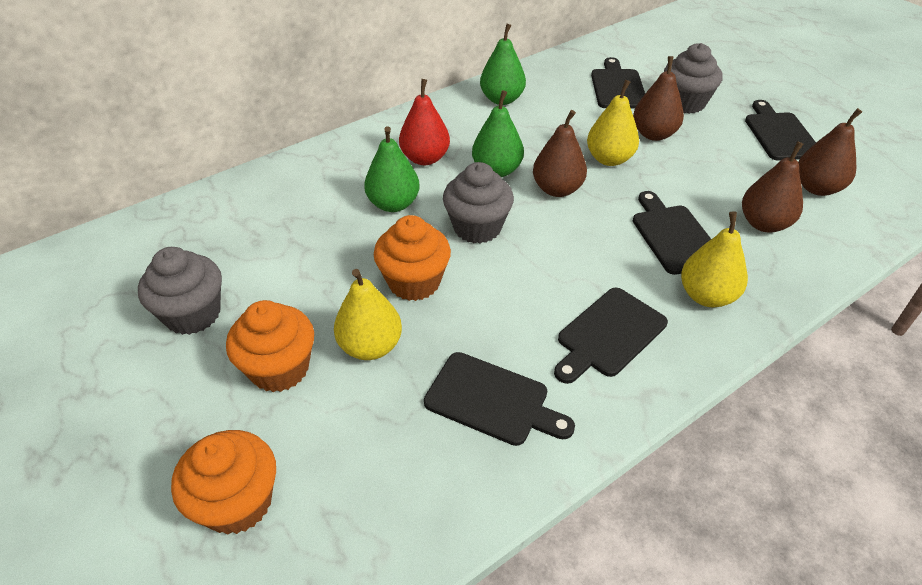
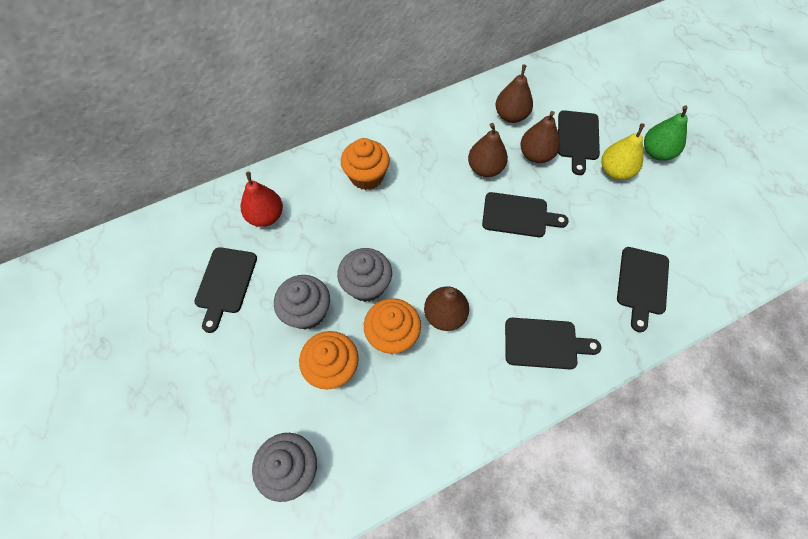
green pear: [364,126,420,212] [472,90,524,177] [480,24,526,105] = 3 -> [644,105,688,161] = 1
yellow pear: [334,269,402,360] [587,80,639,166] [681,211,748,307] = 3 -> [601,123,645,180] = 1

